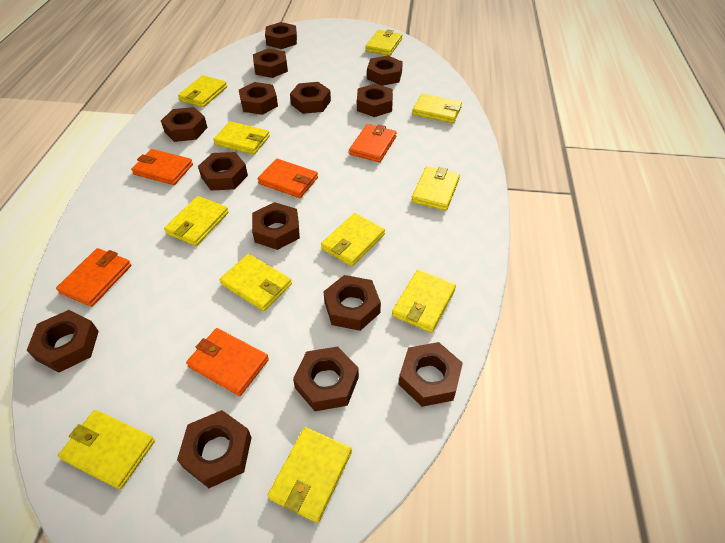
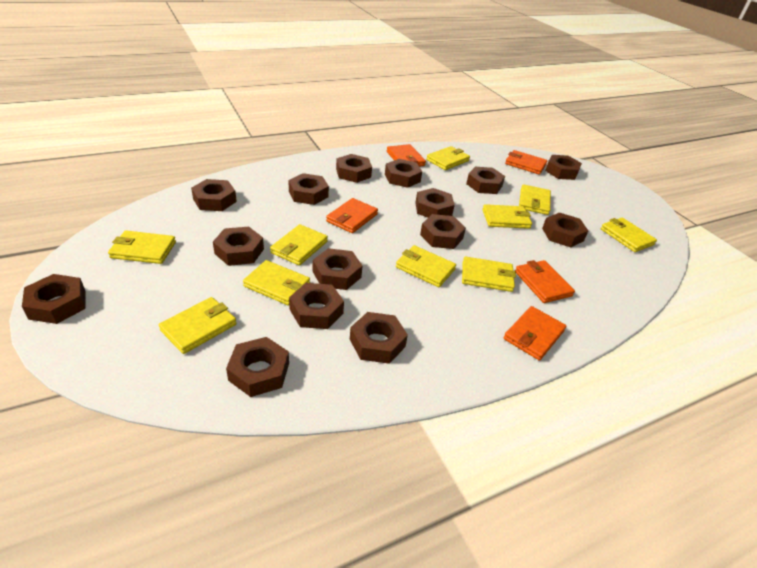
brown nut: [26,310,99,373] [161,107,208,142] [177,410,252,488] [198,152,248,191] [239,82,278,115] [252,202,300,250] [253,48,288,78] [265,22,297,49] [290,82,331,114] [293,346,359,411] [323,275,381,331] [357,83,393,117] [367,56,403,86] [399,342,463,407] = 14 -> [22,274,85,324] [191,179,237,211] [213,227,264,266] [226,337,289,397] [288,173,329,205] [289,283,344,329] [313,248,362,290] [336,154,372,183] [350,312,408,364] [385,159,422,188] [415,188,455,218] [420,214,466,249] [466,167,505,194] [542,213,588,247] [545,155,582,180] = 15
yellow wallet: [58,410,155,489] [164,196,229,246] [178,75,227,107] [213,121,270,155] [220,254,292,311] [268,427,352,523] [321,213,385,266] [365,29,402,56] [392,270,456,333] [411,166,460,211] [412,93,462,123] = 11 -> [108,231,176,264] [159,297,237,354] [243,260,310,306] [270,224,328,266] [396,245,456,287] [426,146,470,170] [462,256,516,292] [482,204,532,229] [519,184,551,215] [601,218,657,252] = 10

